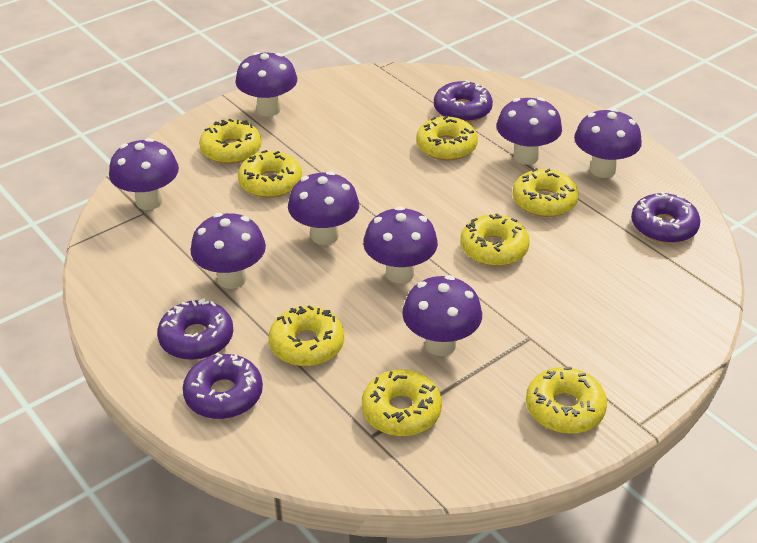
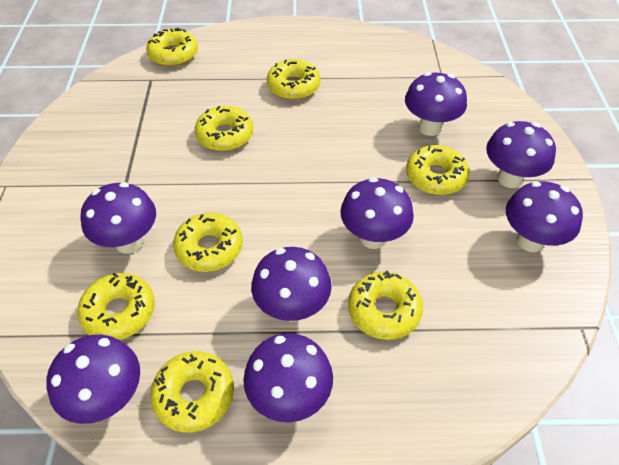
purple donut: [157,298,233,360] [183,353,263,419] [434,80,493,122] [631,192,701,243] = 4 -> none = 0

